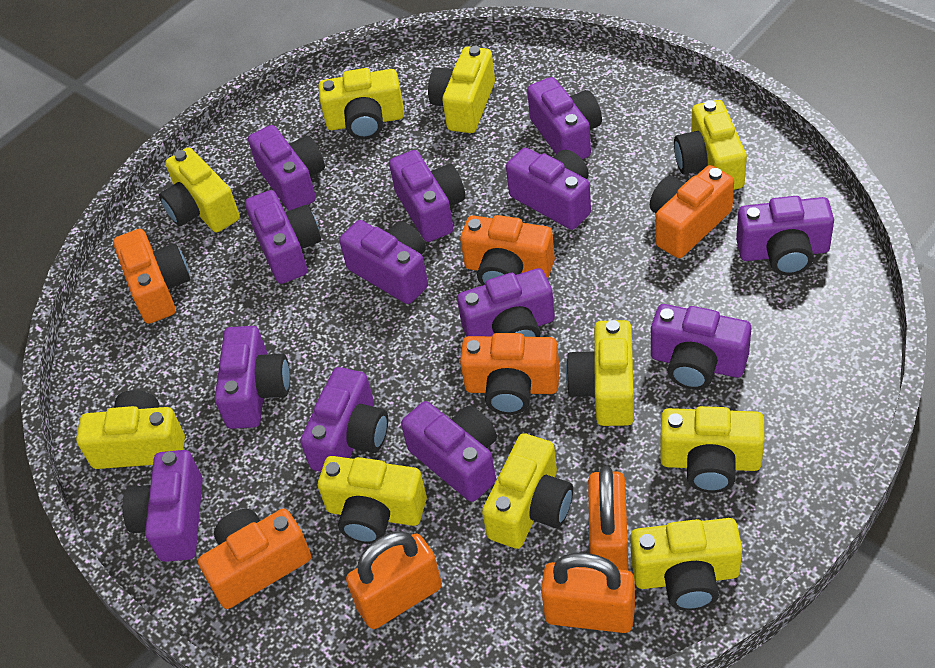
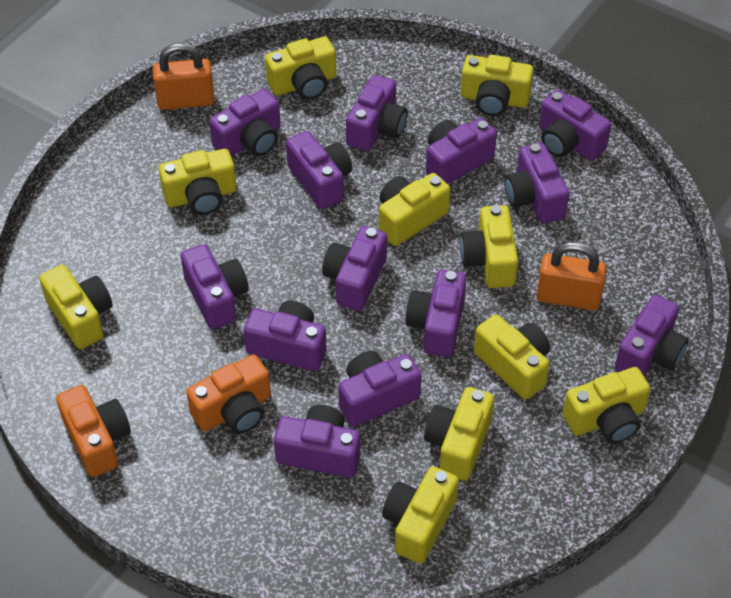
orange camera: [113,229,191,324] [198,509,311,609] [460,215,555,286] [460,333,560,415] [650,165,734,258] = 5 -> [56,385,131,477] [186,354,271,433] = 2
orange padlock: [346,531,442,629] [541,553,635,633] [588,466,628,571] = 3 -> [153,43,215,110] [536,242,607,310] = 2

